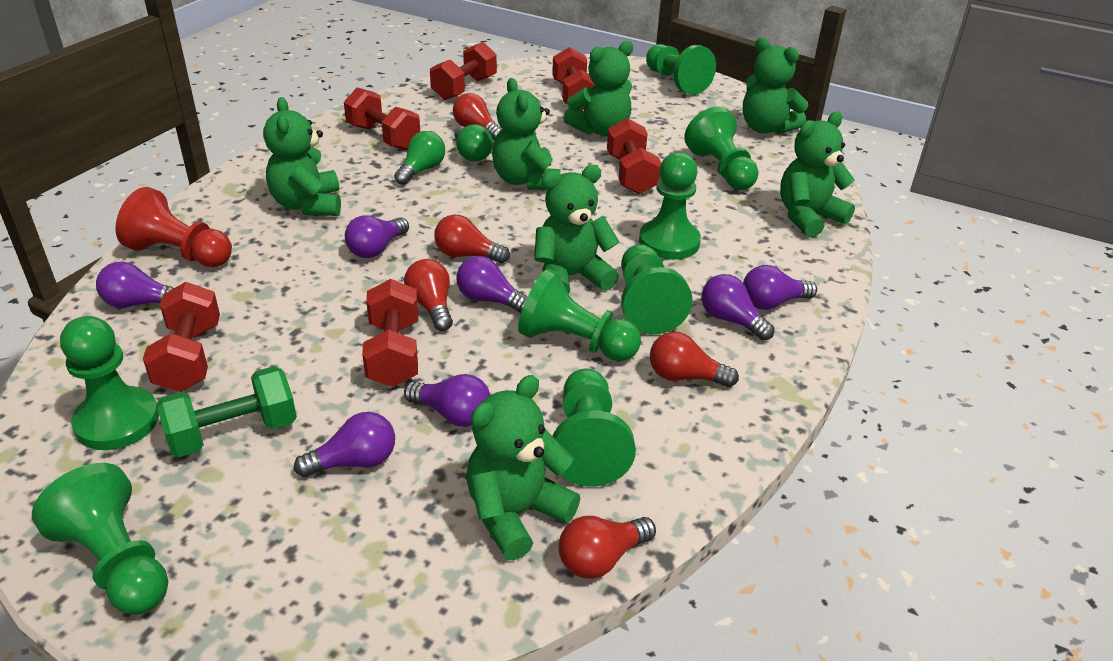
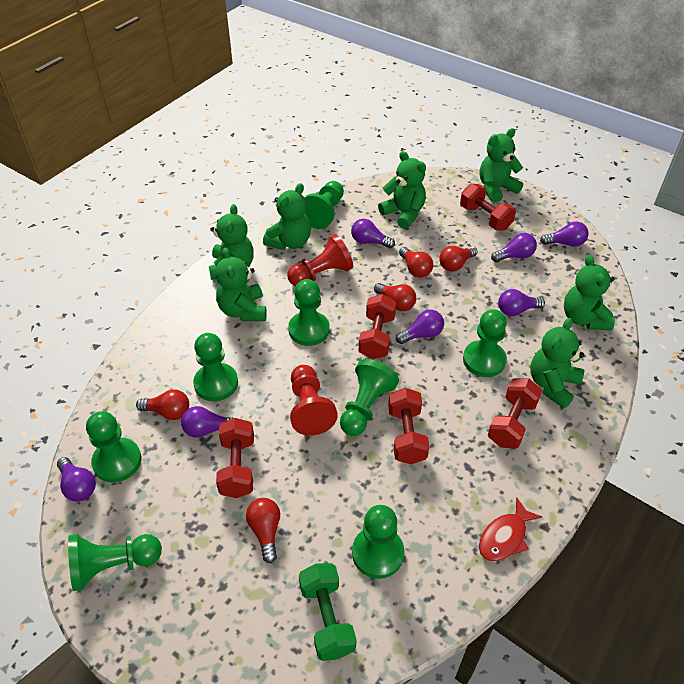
green light bulb: [394,131,445,185] [454,124,493,162] = 2 -> none = 0
red dumbbell: [143,282,220,392] [344,87,420,150] [362,279,418,387] [430,42,497,100] [552,47,595,110] [607,118,661,194] = 6 -> [216,418,254,498] [359,294,396,359] [388,388,429,464] [460,183,516,231] [488,378,542,449] = 5
red fish: none = 0 -> [479,497,542,561] = 1
red pawn: [116,187,232,267] = 1 -> [287,234,353,286] [290,365,338,436] = 2

